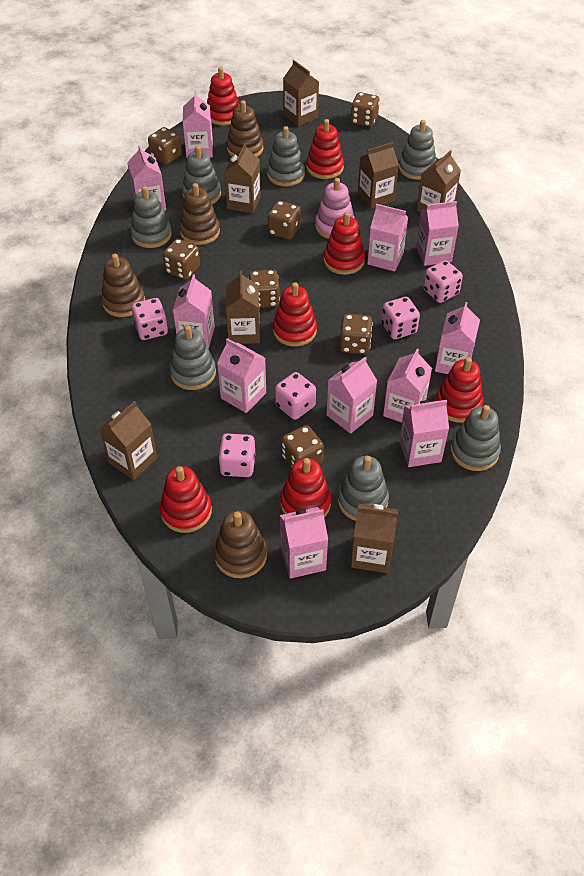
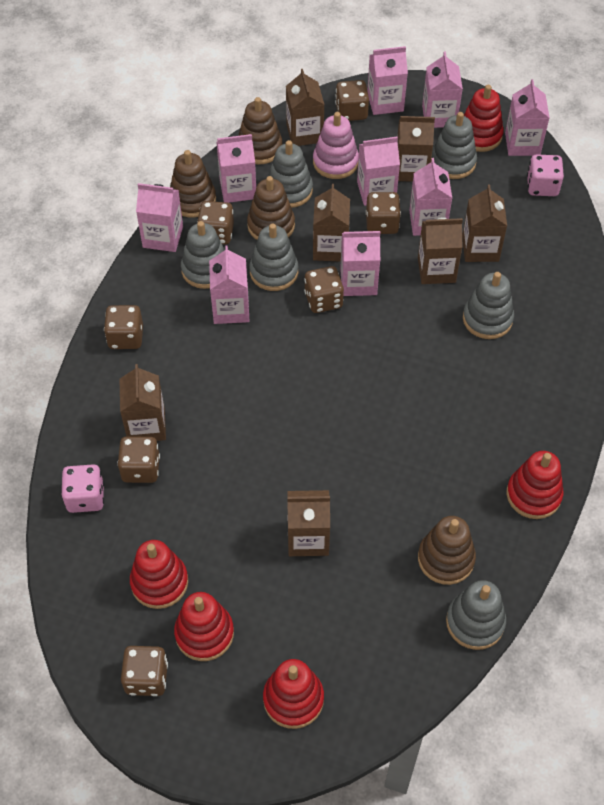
grey stacking toy: [131,186,172,248] [170,325,216,390] [182,146,221,205] [267,126,305,186] [338,456,389,521] [399,120,436,180] [451,405,501,471] = 7 -> [181,221,225,289] [249,223,298,291] [268,140,313,208] [431,112,477,179] [446,580,506,650] [463,272,514,339] = 6
pink carton: [127,145,166,211] [173,274,215,349] [183,91,213,158] [217,338,266,413] [280,507,328,579] [326,357,377,434] [367,204,408,271] [383,349,432,422] [399,400,449,467] [416,201,459,266] [435,302,480,374] = 11 -> [136,183,183,252] [209,245,249,324] [216,134,256,203] [340,231,380,296] [357,137,400,206] [367,46,408,115] [409,158,452,236] [422,51,463,128] [505,79,550,156] = 9
pink dice: [131,298,168,340] [218,433,255,477] [275,372,316,420] [381,297,420,339] [423,260,463,303] = 5 -> [61,464,104,513] [527,154,564,196] = 2
red stacking toy: [160,466,212,533] [207,67,240,125] [273,282,317,347] [280,458,331,517] [306,119,344,179] [324,212,365,275] [435,357,483,423] = 7 -> [130,540,188,609] [174,592,234,661] [263,659,324,729] [464,85,504,152] [506,451,563,519] = 5

